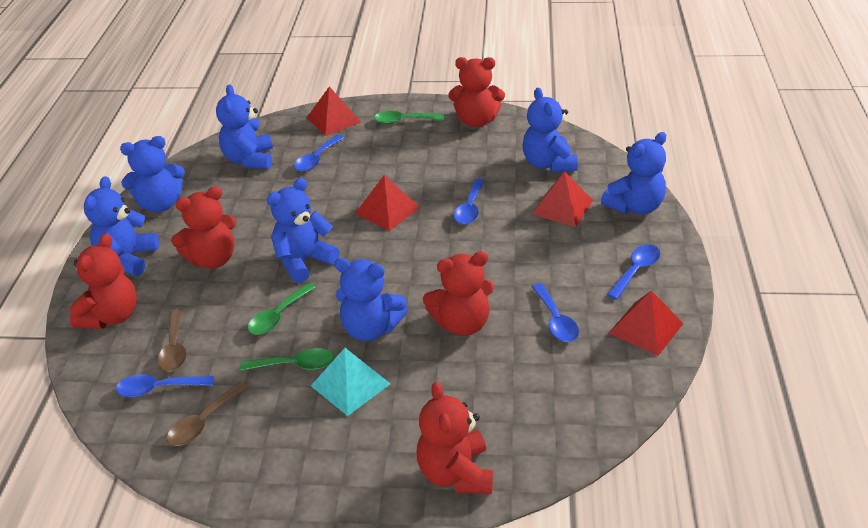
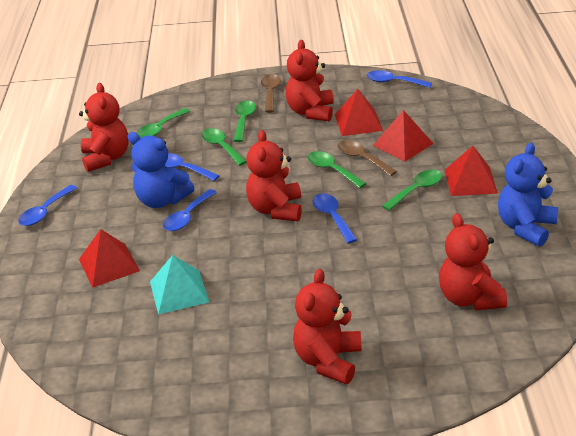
blue teddy bear: [84,176,159,276] [120,136,185,212] [216,84,273,169] [267,178,340,283] [334,258,408,341] [522,88,578,172] [601,132,666,215] = 7 -> [128,132,194,208] [498,143,558,247] = 2
green spoon: [240,348,334,371] [248,283,316,335] [374,111,444,124] = 3 -> [136,108,190,138] [201,128,247,166] [233,100,256,142] [308,151,367,188] [382,169,442,211] = 5

